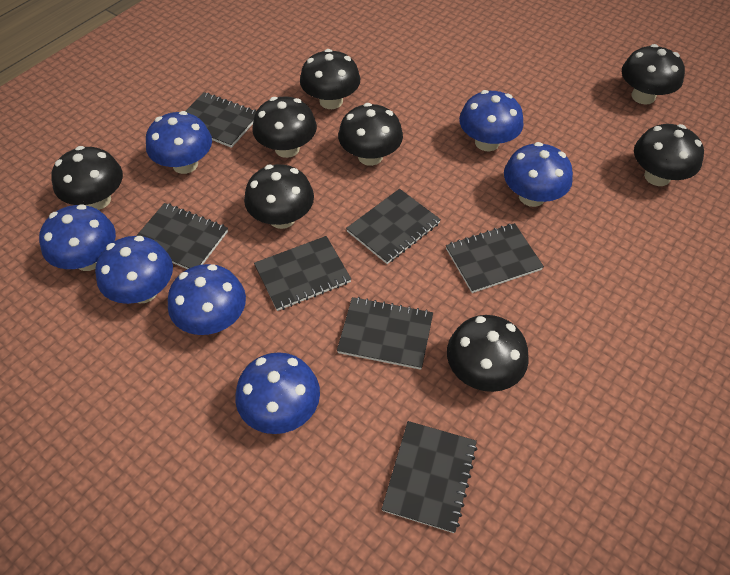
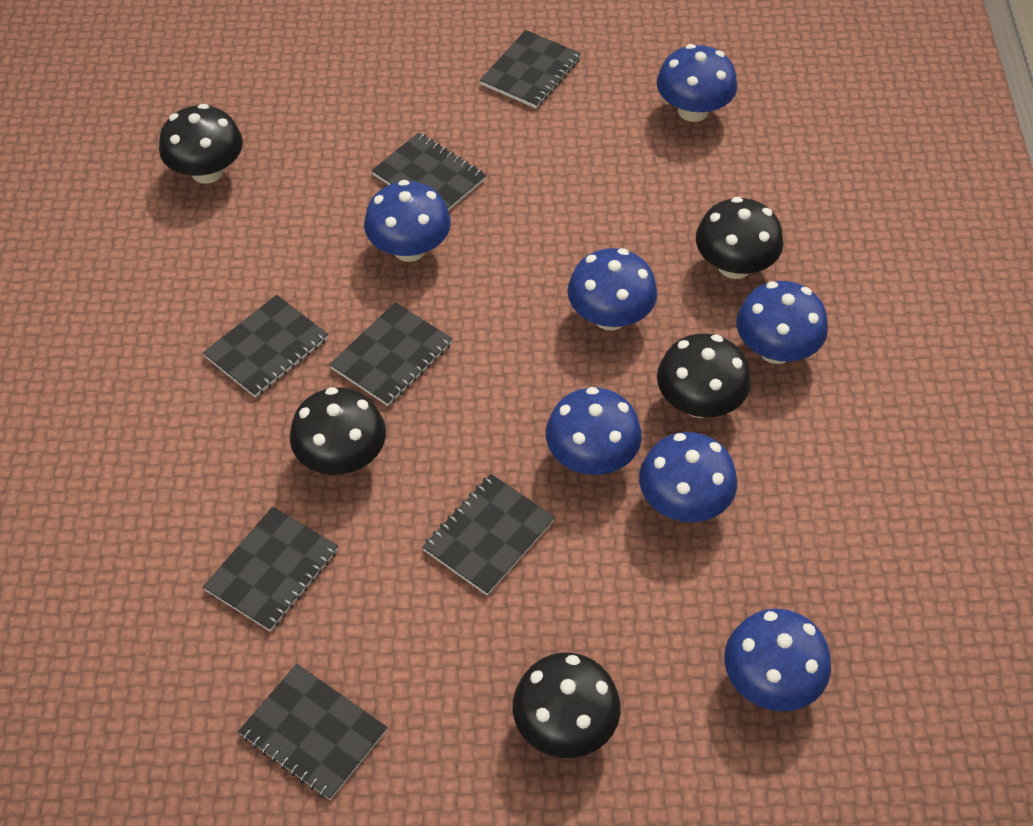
black mushroom: [51,146,123,210] [244,164,314,229] [252,97,317,158] [300,49,360,109] [338,103,403,166] [447,315,529,392] [622,44,685,105] [634,124,704,186] = 8 -> [159,104,243,184] [290,387,386,475] [513,653,621,758] [657,333,751,418] [696,197,783,279] = 5

